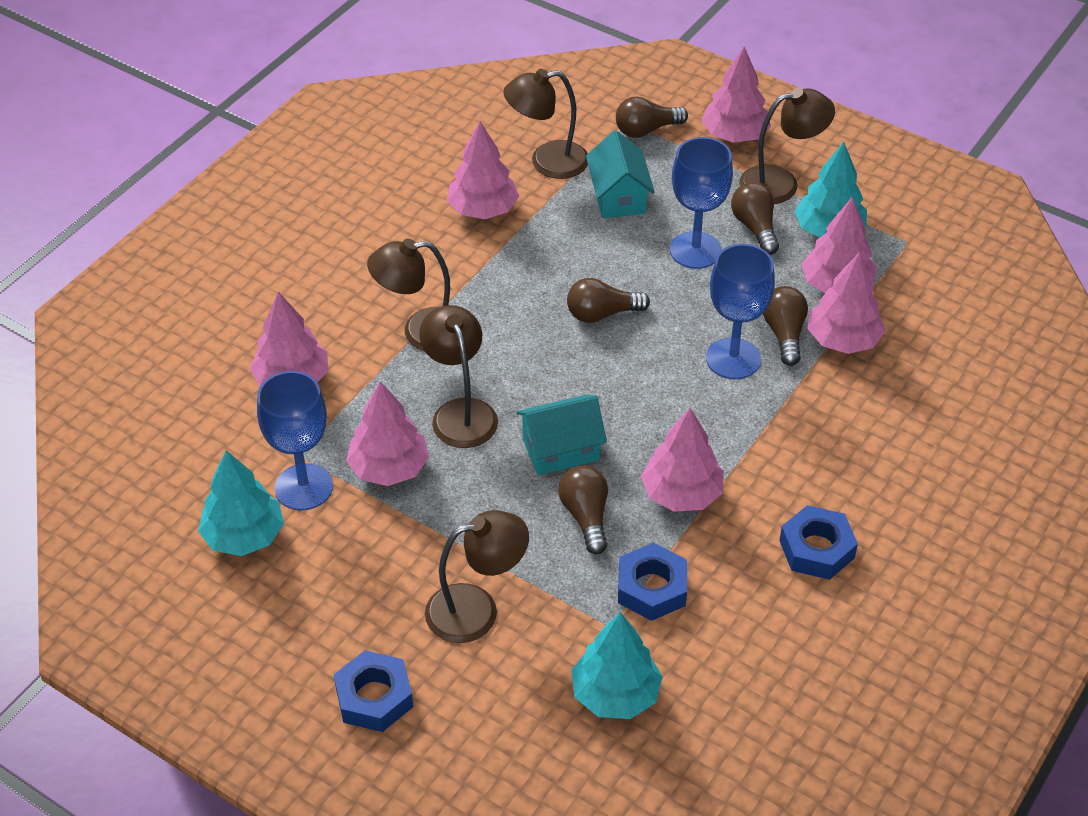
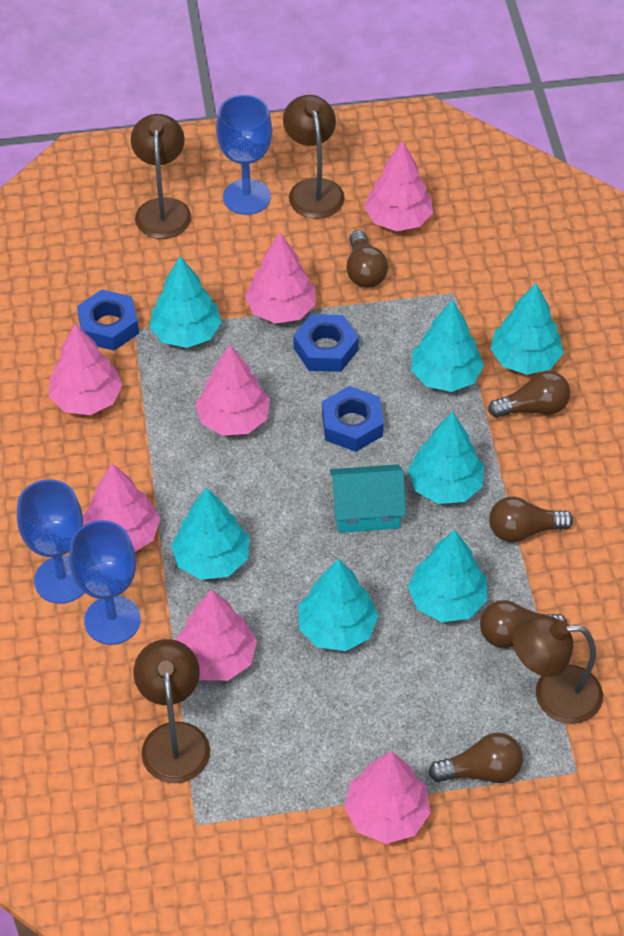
brown lamp: [367,239,450,352] [419,305,498,448] [425,510,529,643] [503,69,588,179] [739,88,835,204] = 5 -> [131,114,191,239] [134,639,210,783] [283,95,345,219] [512,616,603,724] = 4
turquoise house: [516,395,607,475] [586,131,655,218] = 2 -> [330,464,406,533] = 1
turquoise tree: [198,450,284,556] [571,612,663,719] [794,142,867,237] = 3 -> [149,256,222,348] [171,487,249,580] [299,559,379,651] [408,412,484,504] [408,530,487,622] [411,300,484,392] [490,283,564,375] = 7

